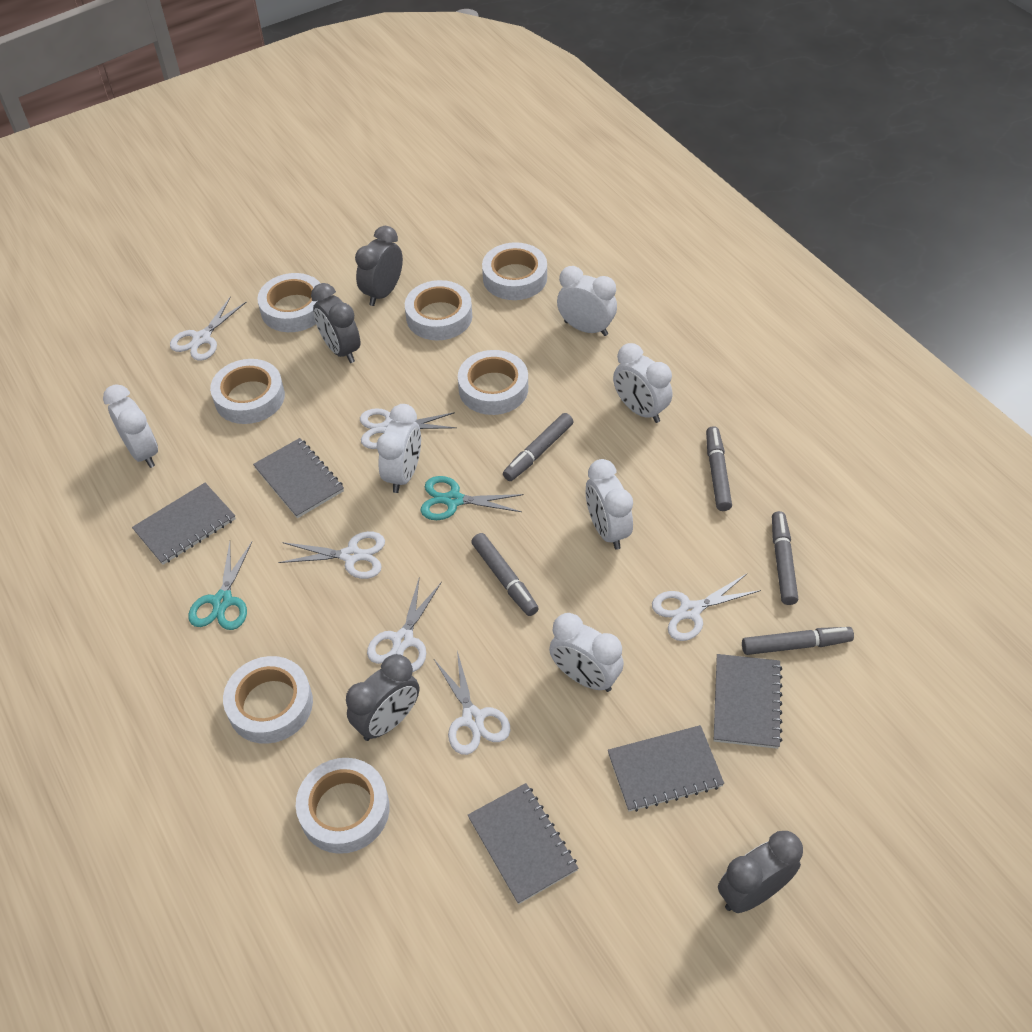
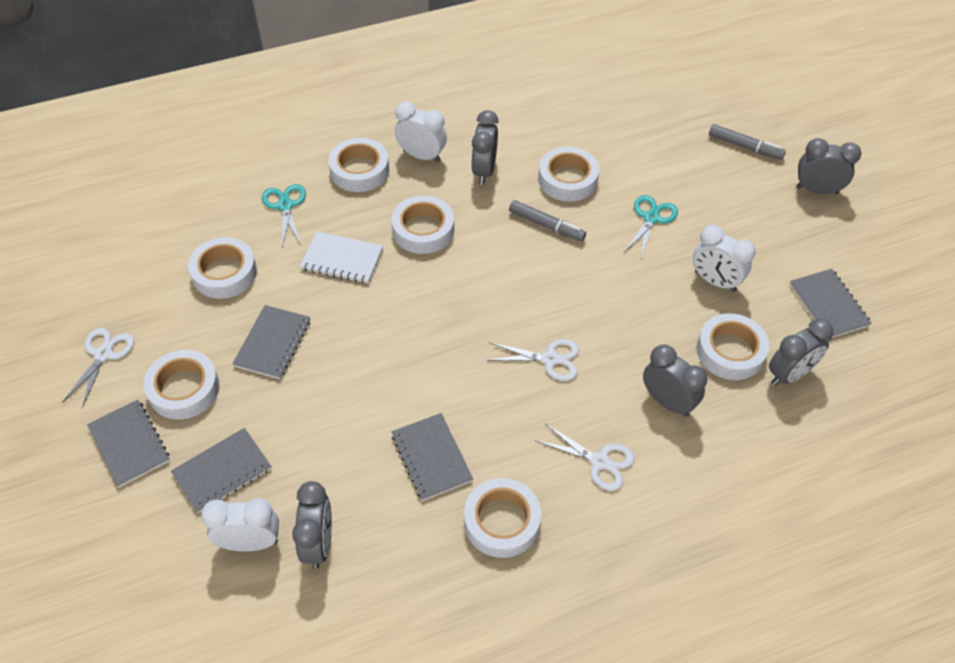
grey clock: [311,283,360,363] [346,654,419,741] [355,226,403,306] [718,831,803,913] = 4 -> [292,481,332,569] [471,110,499,184] [643,344,708,417] [769,319,834,386] [796,138,861,194] = 5
grey marker: [471,533,539,616] [503,413,573,481] [706,426,732,511] [742,627,854,655] [772,511,798,605] = 5 -> [509,200,586,242] [709,124,786,160] = 2
white clock: [103,384,158,468] [377,404,421,493] [549,613,624,692] [557,266,617,336] [586,459,633,550] [613,343,672,423] = 6 -> [201,498,279,551] [395,101,447,162] [693,225,756,292] = 3
white notebook: none = 0 -> [300,231,383,283] = 1
white scissors: [170,296,246,361] [278,531,385,579] [360,408,457,449] [367,579,442,672] [434,651,510,755] [652,573,761,641] = 6 -> [62,328,134,408] [486,339,579,381] [536,424,635,491] = 3

